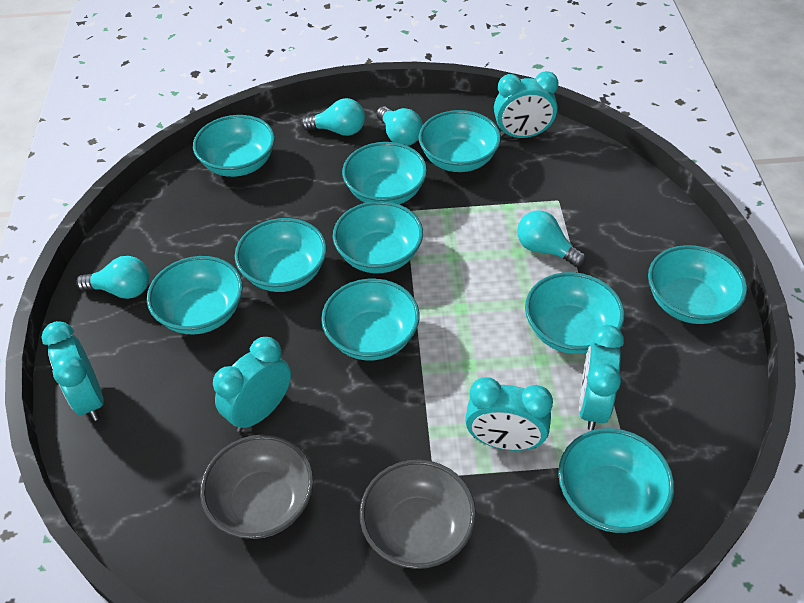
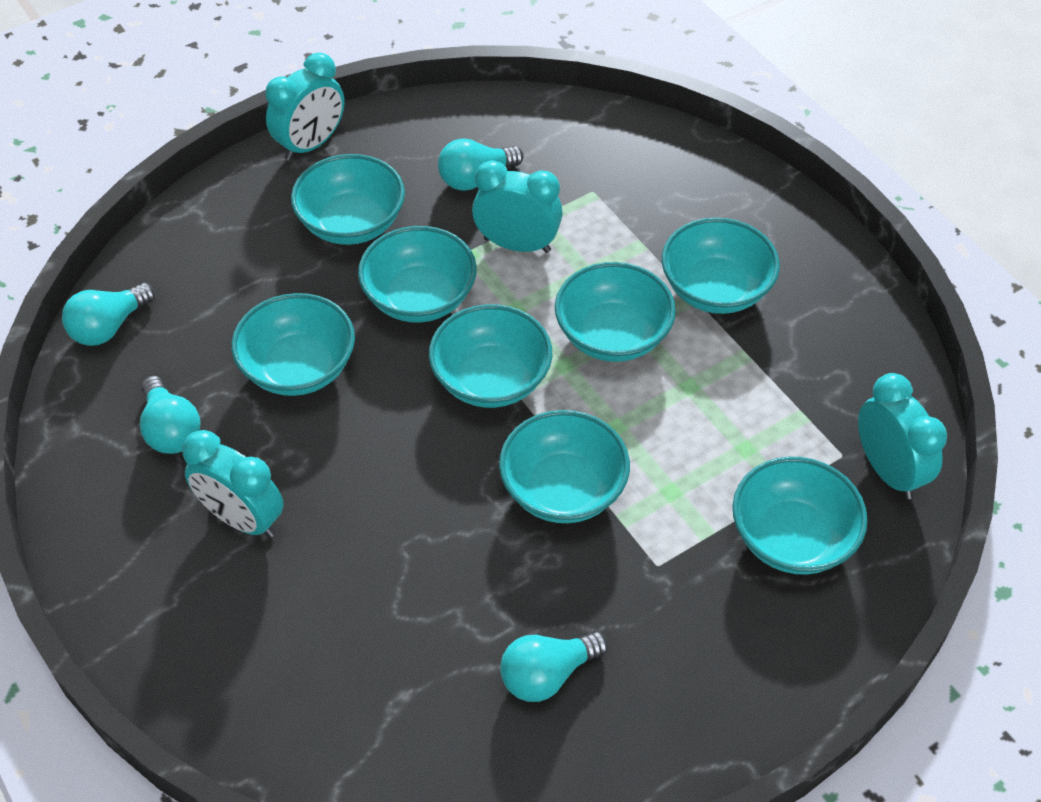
grey bowl: [200,434,314,539] [360,460,476,569] = 2 -> none = 0
turquoise bowl: [147,256,243,334] [193,115,275,177] [235,218,327,292] [321,279,420,360] [333,201,423,273] [342,142,427,204] [419,110,501,172] [525,272,624,354] [558,428,674,533] [648,245,747,324] = 10 -> [231,293,355,396] [291,154,405,245] [358,226,477,323] [429,304,552,408] [499,410,630,523] [555,262,676,362] [662,218,780,314] [732,457,868,575] = 8
turquoise clock: [41,321,104,421] [213,337,291,432] [465,378,553,451] [494,71,558,138] [579,325,624,431] = 5 -> [182,430,284,538] [265,53,345,160] [472,160,563,253] [858,373,947,499] = 4

